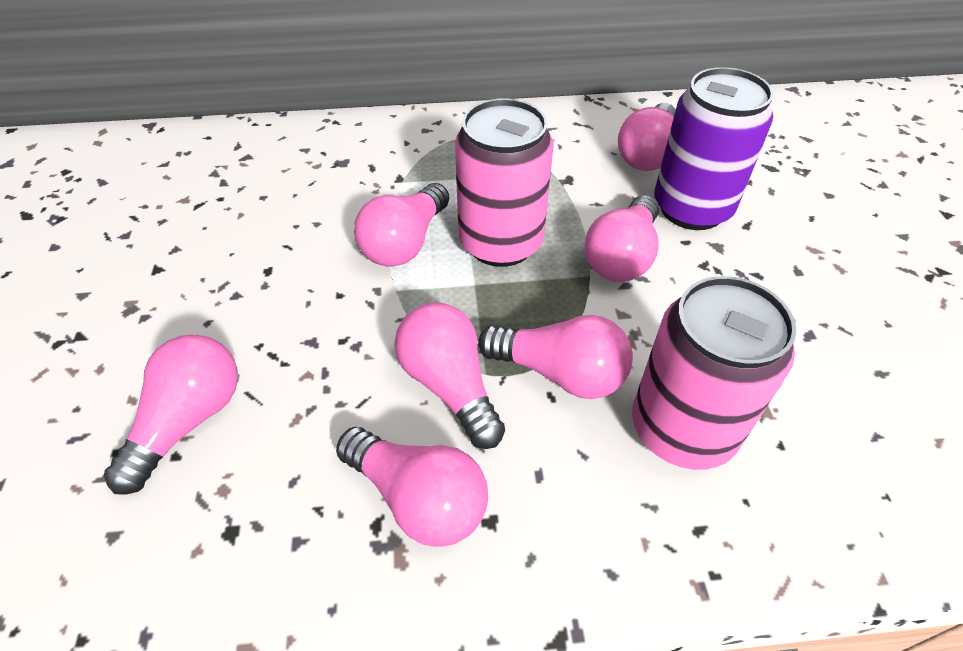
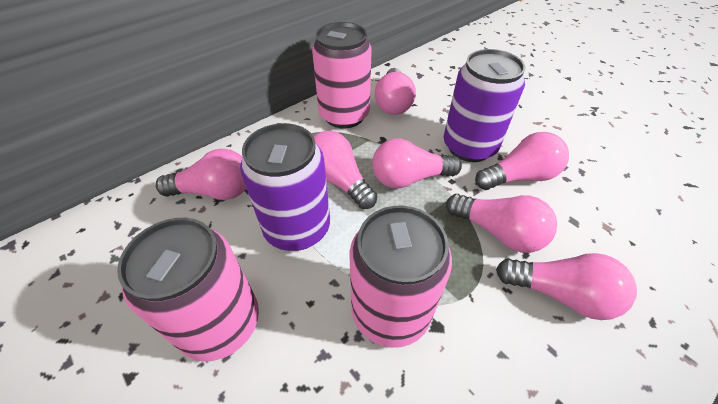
pink can: [455,98,554,267] [632,276,796,470] = 2 -> [117,218,259,361] [312,22,372,129] [349,206,452,348] = 3
purple can: [654,67,774,230] = 1 -> [240,123,330,251] [444,49,525,162] = 2

